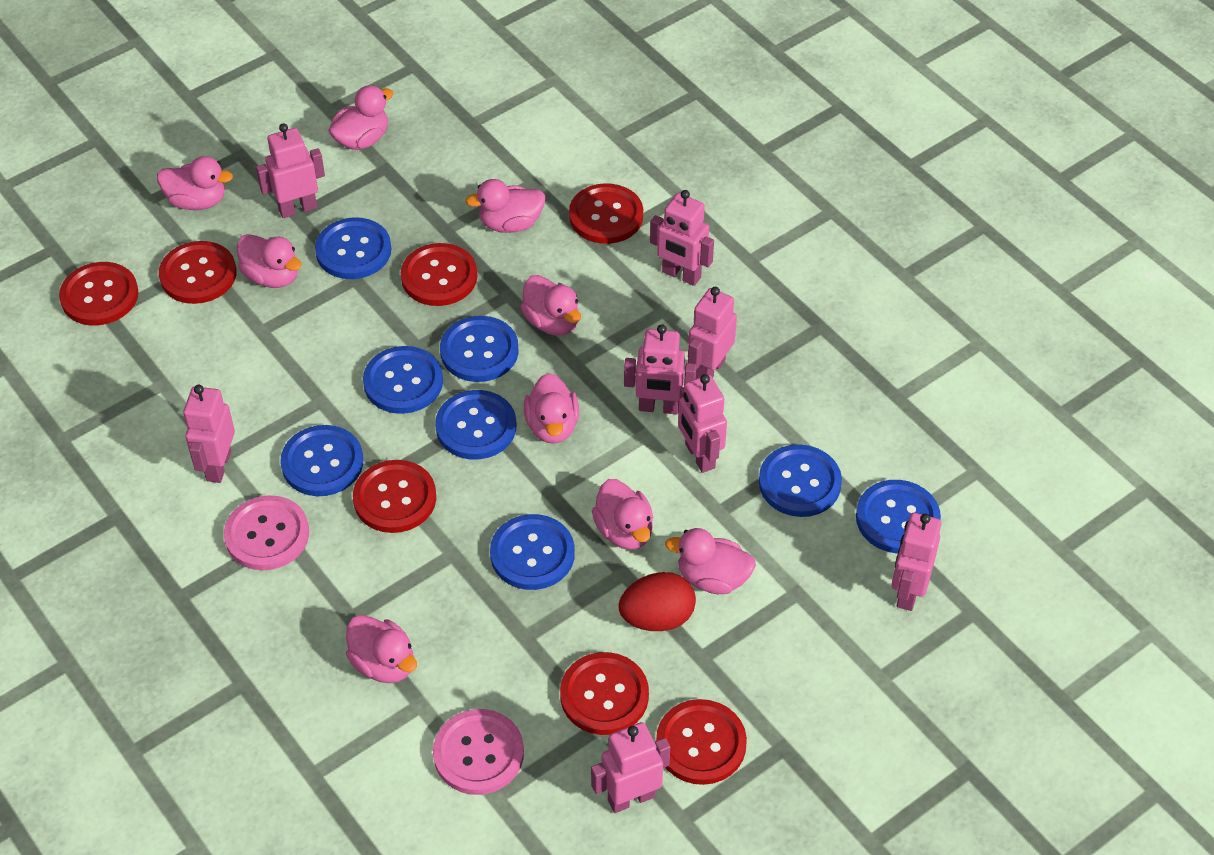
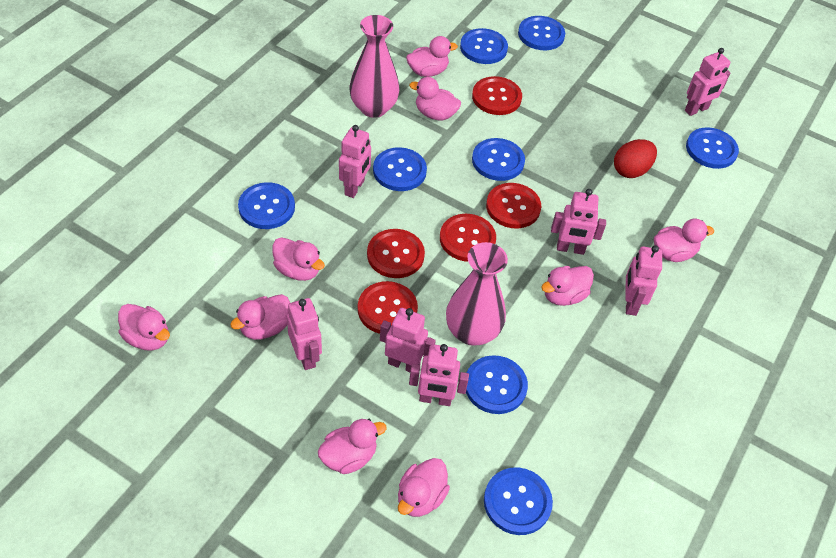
pink button: [224,495,309,570] [433,709,524,795] = 2 -> none = 0
pink robot: [183,385,235,483] [256,123,325,218] [591,722,670,813] [624,324,696,414] [650,190,714,286] [678,374,727,473] [688,287,737,379] [892,513,941,611] = 8 -> [287,298,322,370] [339,125,371,198] [380,308,436,372] [409,344,469,406] [551,189,606,255] [625,245,662,316] [685,48,730,116] = 7
pink vase: none = 0 -> [349,15,400,118] [446,242,508,346] = 2
red button: [59,262,139,325] [159,241,236,304] [353,460,436,533] [401,243,477,306] [560,652,649,735] [569,183,643,244] [656,699,747,785] = 7 -> [358,281,418,334] [367,229,425,278] [440,214,496,262] [472,76,522,115] [486,183,541,228] = 5

